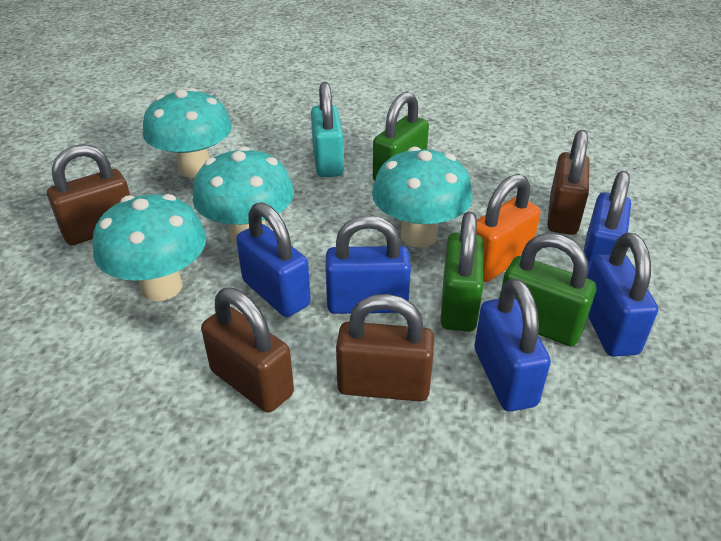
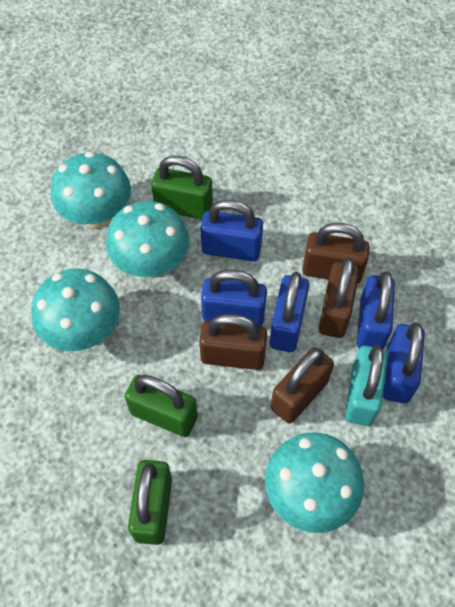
orange padlock: [476,174,540,282] = 1 -> none = 0

